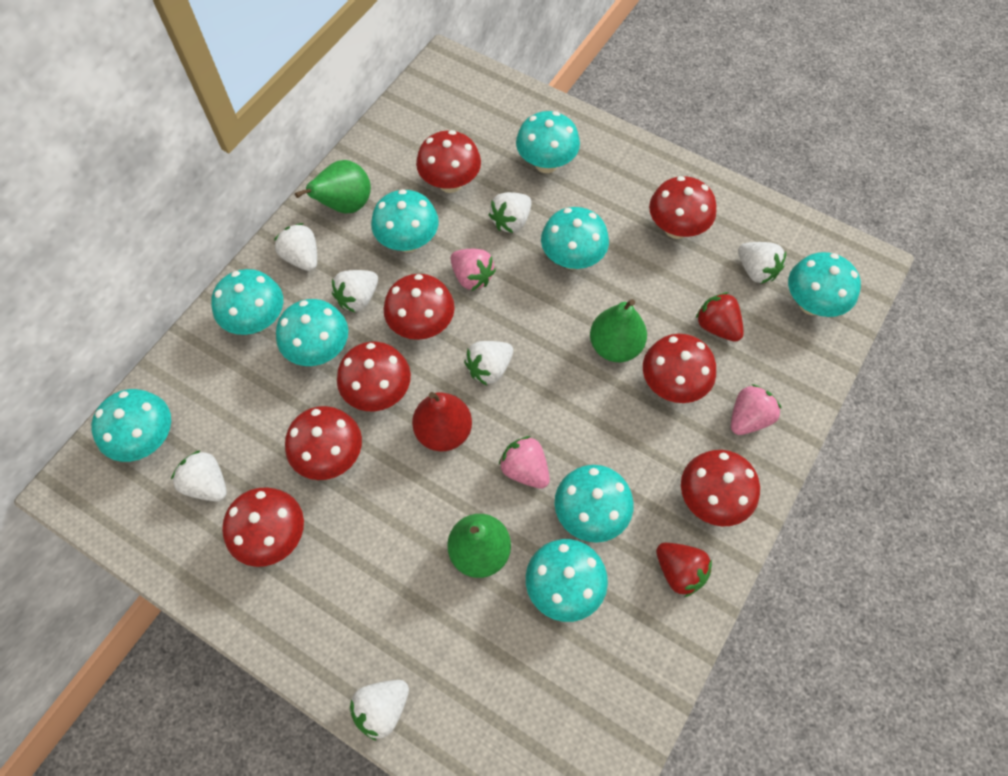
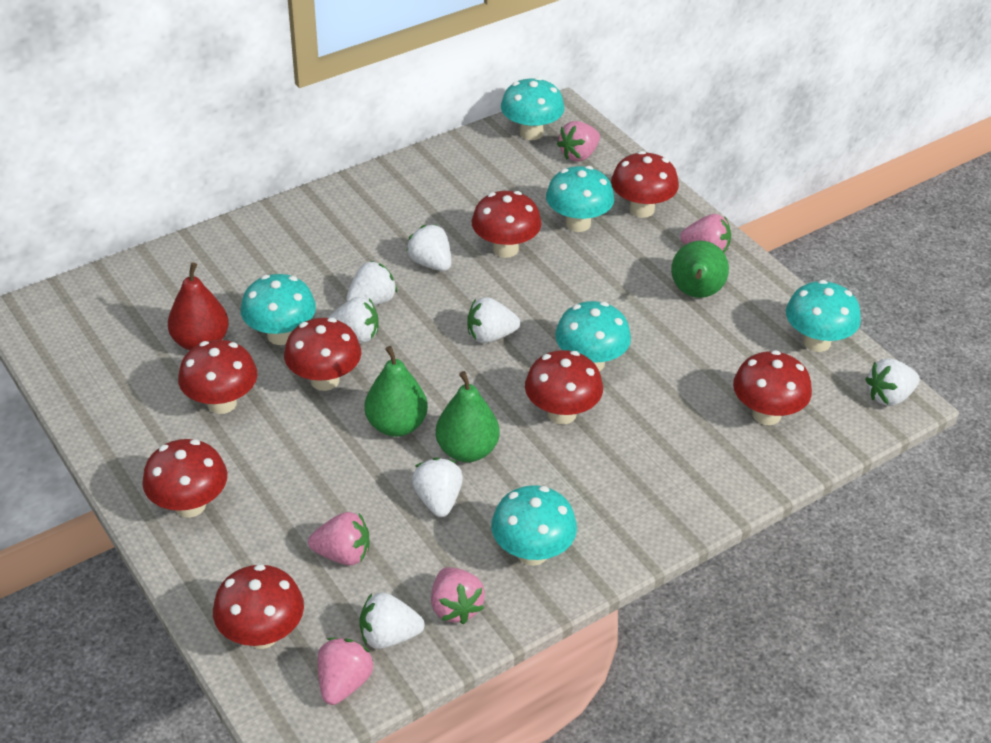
pink strawberry: [450,249,496,291] [499,436,550,489] [731,384,782,435] = 3 -> [308,512,370,565] [318,638,374,705] [431,567,485,624] [557,121,600,161] [680,214,731,252] = 5
red strawberry: [656,543,712,597] [696,292,744,342] = 2 -> none = 0
turquoise mushroom: [91,389,171,462] [211,269,283,335] [276,299,348,366] [371,189,439,252] [516,111,580,173] [526,539,608,622] [541,207,609,270] [555,465,634,543] [788,252,861,317] = 9 -> [241,274,316,345] [491,485,577,566] [501,77,565,140] [546,166,614,232] [555,301,631,371] [786,280,861,352] = 6

